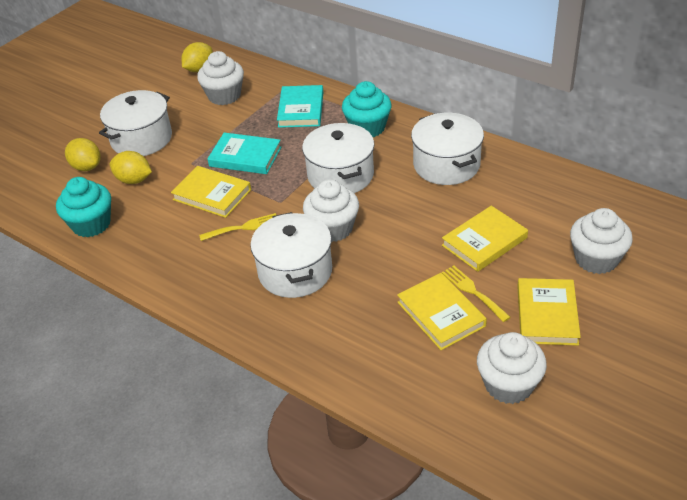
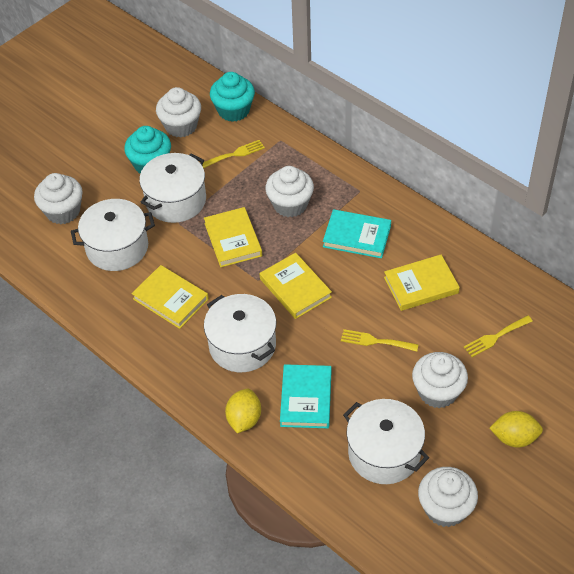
white cupcake: [197,51,244,105] [303,180,359,242] [477,332,547,404] [570,208,633,274] = 4 -> [34,173,83,224] [156,87,201,138] [265,166,314,217] [412,352,468,408] [418,467,478,527] = 5
yellow fork: [199,213,276,241] [442,265,511,322] = 2 -> [202,140,265,168] [341,329,419,352] [464,315,533,357] = 3
yellow lemon: [65,138,101,171] [110,151,152,184] [181,42,213,72] = 3 -> [225,389,261,433] [490,411,543,448] = 2

